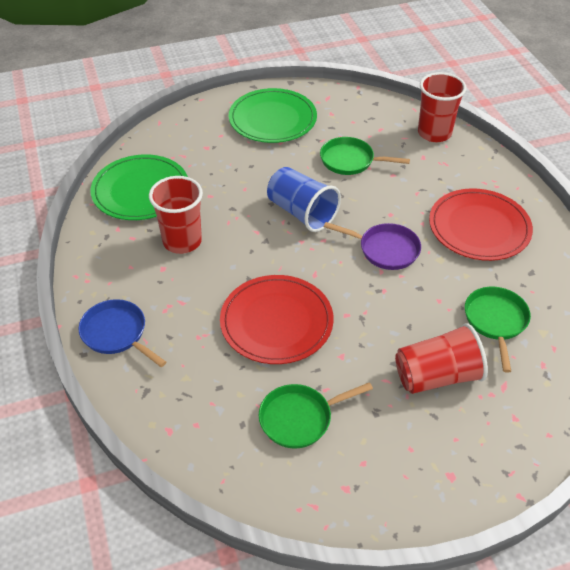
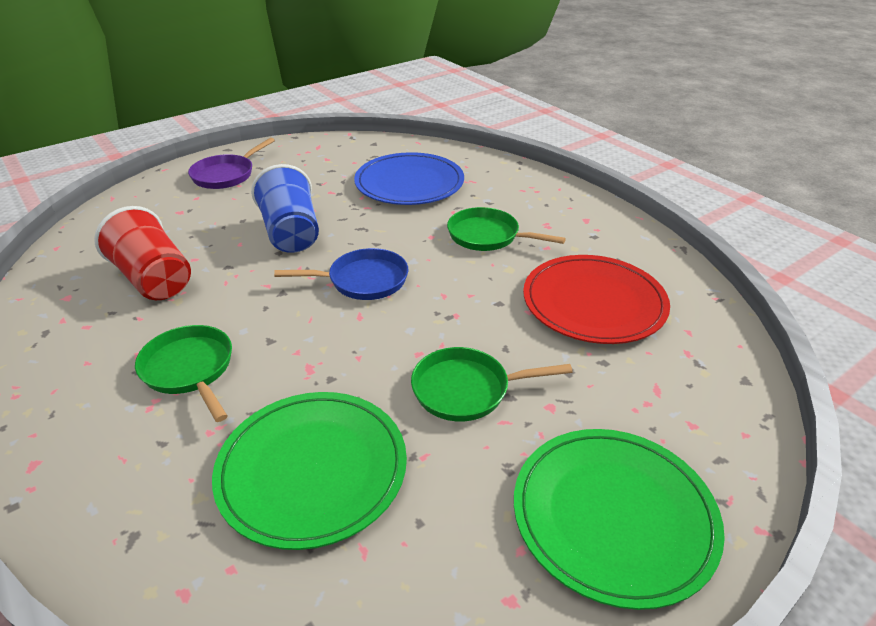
blue plate: none = 0 -> [354,152,464,205] = 1
red cup: [149,176,203,254] [395,323,488,394] [418,72,466,142] = 3 -> [94,206,191,300] = 1
red plate: [220,275,334,364] [429,188,533,261] = 2 -> [523,255,670,344] = 1

